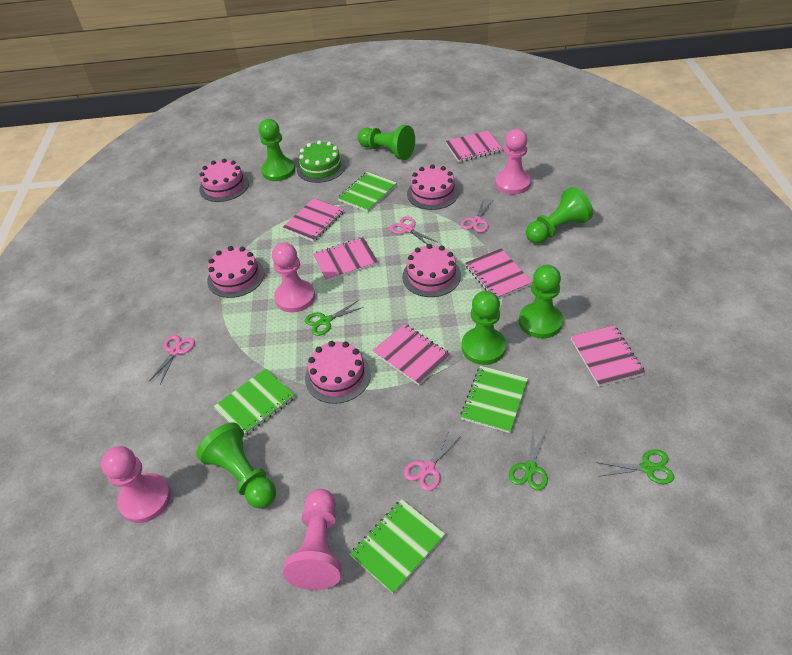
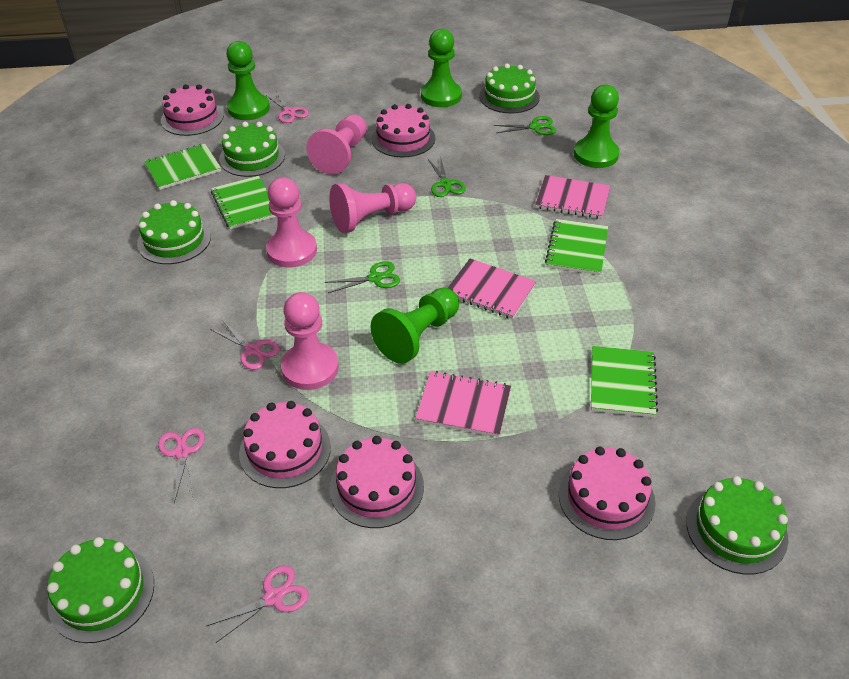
green cake: [297,140,346,183] = 1 -> [47,537,154,643] [137,200,211,264] [219,122,285,177] [479,64,540,114] [686,476,788,574] = 5
green pawn: [197,422,276,509] [259,119,295,181] [358,125,415,160] [462,291,506,365] [519,265,563,338] [526,187,593,244] = 6 -> [226,41,270,120] [370,288,459,364] [421,29,462,107] [574,85,620,168] = 4
pink notebook: [283,198,344,242] [313,237,378,281] [373,324,451,385] [446,131,502,162] [465,248,532,298] [571,325,645,387] = 6 -> [415,371,511,437] [448,259,536,319] [535,175,610,219] = 3

